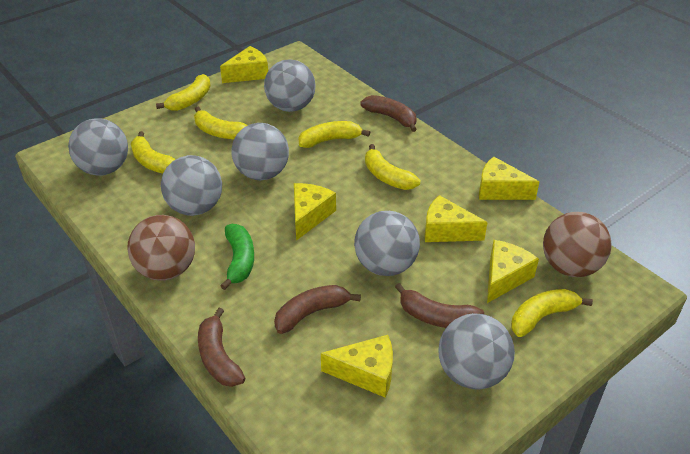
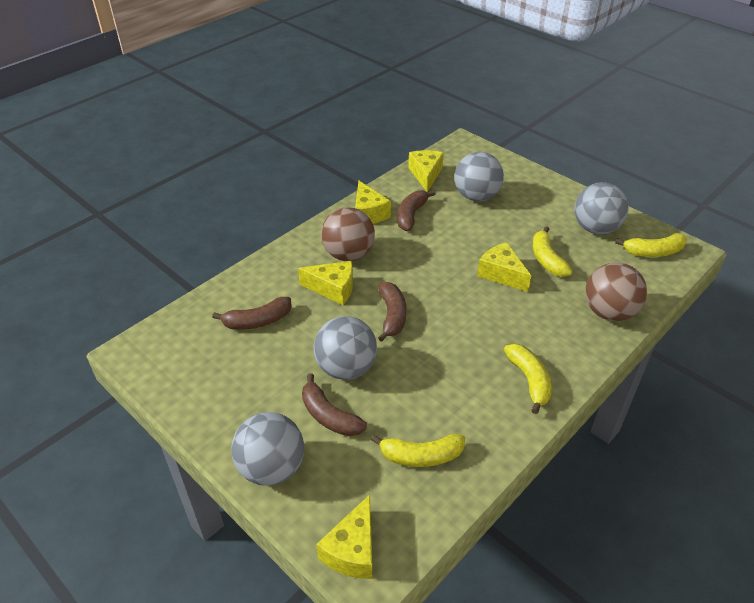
green banana: [220,224,254,290] = 1 -> none = 0
grey ball: [68,118,128,176] [161,155,222,216] [231,123,289,180] [264,60,316,112] [354,211,420,276] [438,313,515,390] = 6 -> [231,412,304,486] [313,316,377,380] [454,152,504,201] [575,182,628,234] = 4
yellow banana: [131,131,176,173] [156,74,211,111] [194,107,248,139] [298,121,370,148] [365,144,420,190] [511,289,593,337] = 6 -> [371,434,465,467] [504,344,552,414] [532,226,572,277] [615,233,687,257] = 4
yellow cheese: [220,46,268,83] [294,183,336,241] [321,335,393,398] [425,195,488,242] [479,157,539,200] [487,240,539,303] = 6 -> [298,261,353,305] [316,495,372,579] [355,181,391,224] [408,150,444,192] [477,242,531,292] = 5

